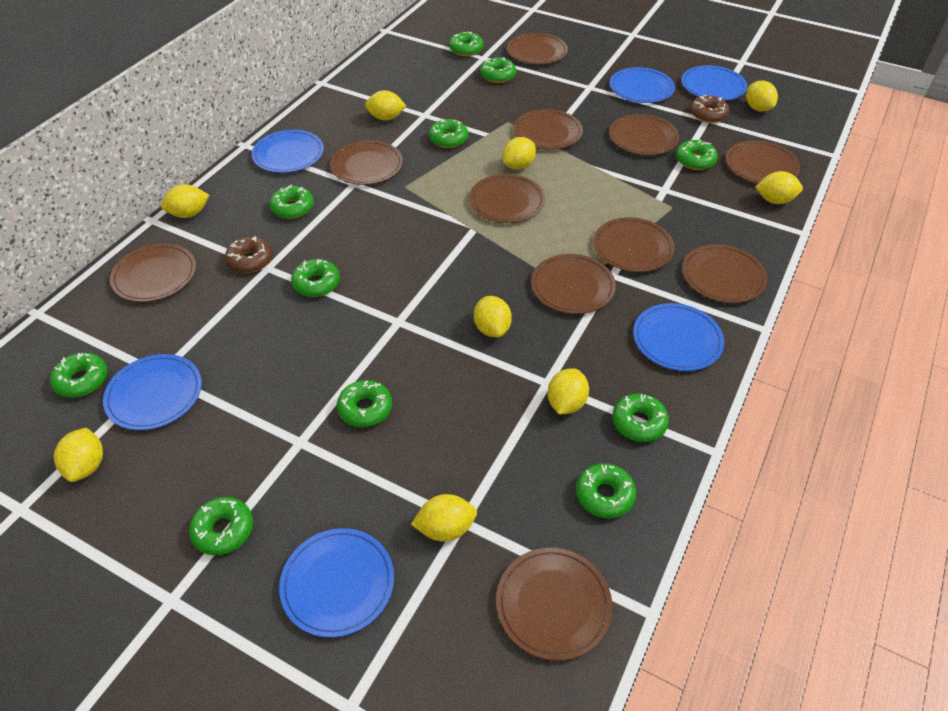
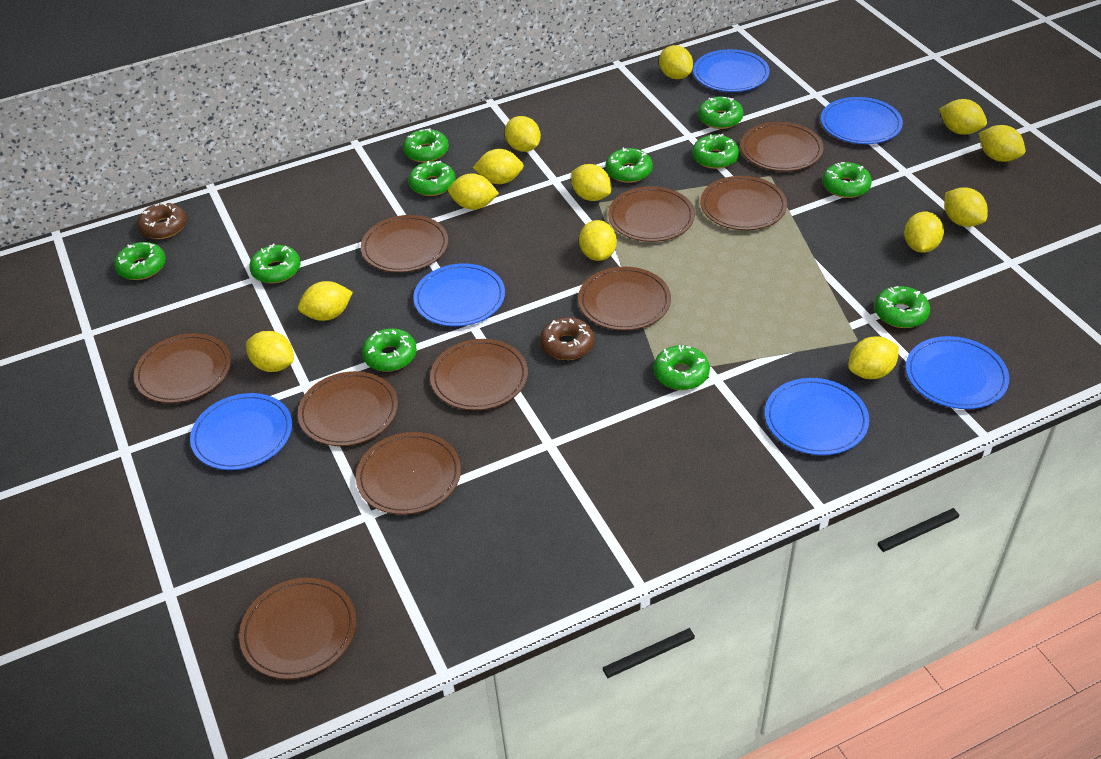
brown plate: [110,243,196,302] [330,140,403,185] [469,174,545,223] [496,548,613,661] [507,33,568,65] [514,109,583,150] [531,254,616,314] [593,217,675,272] [609,114,680,155] [682,244,768,303] [726,141,800,184] = 11 -> [134,333,231,403] [239,578,356,679] [298,371,398,446] [356,432,461,515] [361,215,448,273] [430,339,528,410] [578,267,671,330] [608,186,695,242] [700,176,787,230] [740,122,823,171] = 10
yellow lemon: [54,428,103,482] [161,184,209,218] [365,90,406,121] [411,494,477,542] [474,296,512,337] [502,137,536,169] [548,369,589,414] [746,81,778,112] [756,171,803,204] = 9 -> [246,331,294,372] [298,281,353,321] [448,173,499,210] [473,149,524,184] [505,116,541,152] [571,164,611,201] [579,220,617,261] [659,45,693,79] [849,336,899,379] [904,212,944,253] [939,99,987,135] [944,187,988,227] [979,125,1026,162] = 13

